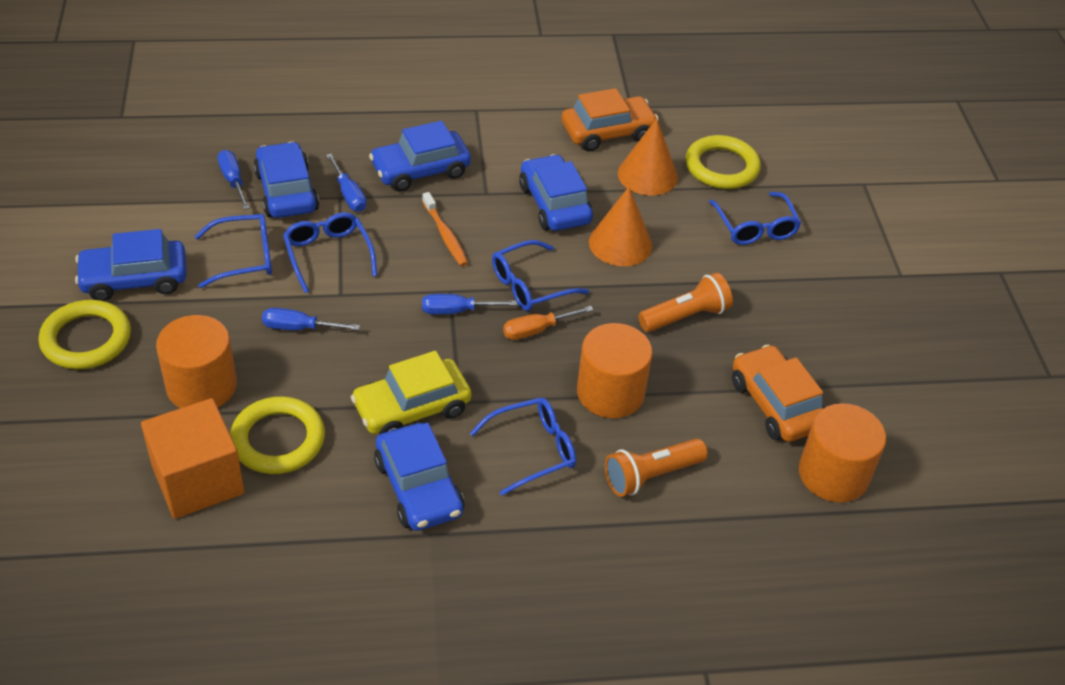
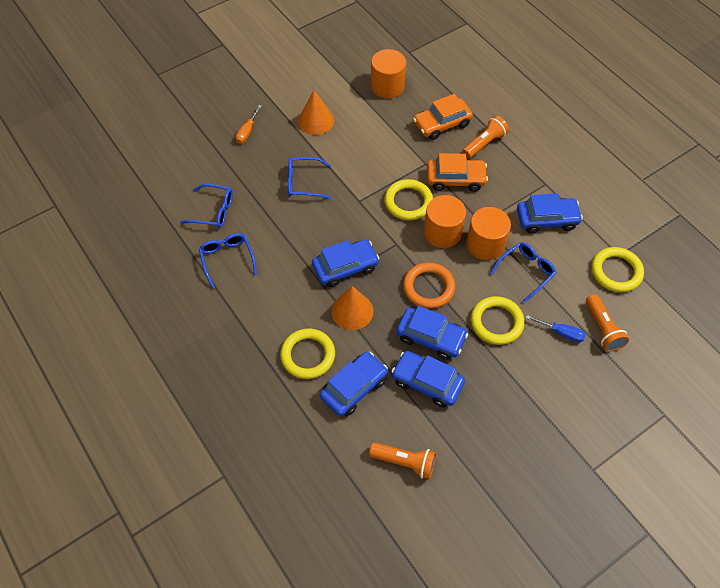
blue glasses: [195,214,272,288] [283,212,377,293] [470,398,576,496] [492,240,589,311] [709,192,801,245] = 5 -> [180,184,233,228] [199,233,257,288] [288,157,331,199] [490,242,556,303] = 4
blue screwdriver: [217,150,250,210] [262,308,360,330] [326,154,367,212] [422,294,517,315] = 4 -> [526,315,586,342] = 1
orange cube: [141,398,244,519] = 1 -> none = 0
orange flashlight: [605,439,708,497] [638,273,733,332] = 2 -> [369,442,436,479] [462,116,509,159] [586,294,629,352] = 3
orange ring: none = 0 -> [403,262,456,309] = 1
orange toothbrush: [422,192,468,266] = 1 -> none = 0
yellow car: [351,351,471,435] = 1 -> none = 0
yellow ring: [38,300,131,369] [230,396,325,474] [686,135,761,189] = 3 -> [280,329,335,379] [384,179,433,221] [471,296,525,345] [592,247,644,292] = 4

